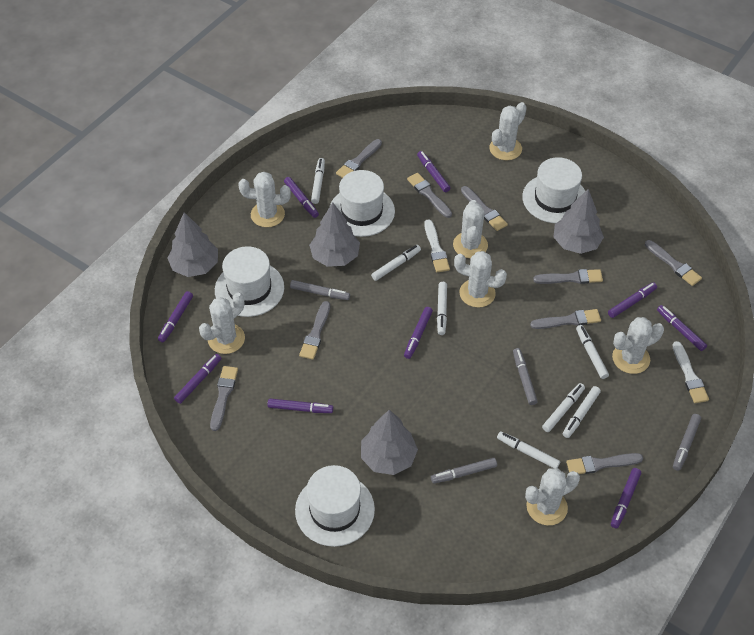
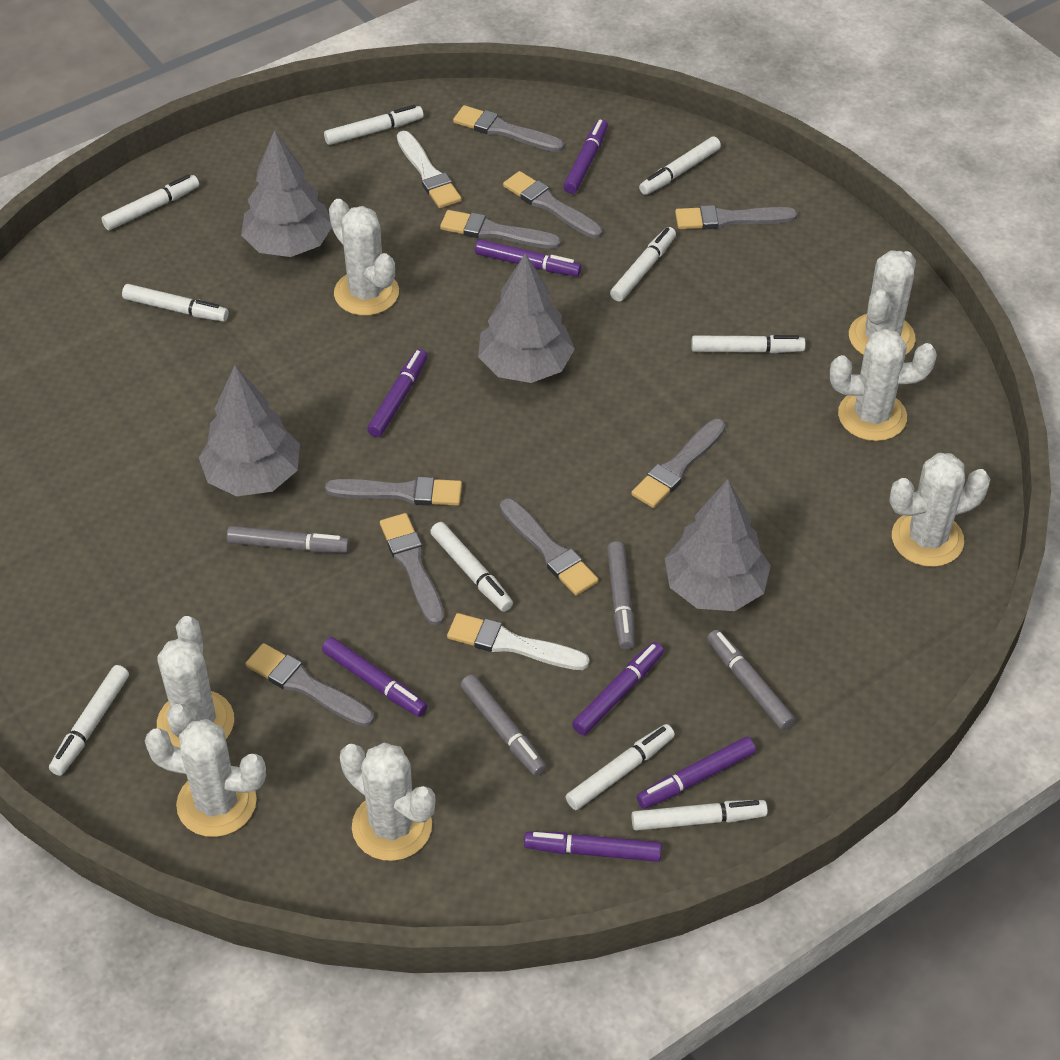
purple marker: [158,291,193,342] [174,354,221,404] [267,399,333,413] [284,177,319,218] [404,307,433,359] [417,151,450,192] [608,282,657,318] [611,468,641,529] [657,305,707,351] = 9 -> [322,637,428,717] [367,349,428,437] [475,239,582,276] [524,832,662,862] [563,119,608,194] [572,642,664,735] [636,737,756,809] = 7
white hat: [215,246,284,317] [295,465,375,547] [330,170,395,237] [522,157,585,223] = 4 -> none = 0
white marker: [311,158,325,204] [371,245,421,281] [437,282,447,335] [497,431,560,468] [542,383,585,432] [563,386,601,438] [576,325,609,379] = 7 -> [49,665,129,776] [101,175,199,230] [122,284,229,322] [324,105,424,145] [430,522,513,612] [566,724,675,810] [610,227,676,302] [632,800,768,831] [639,136,721,195] [691,335,806,353] = 10

